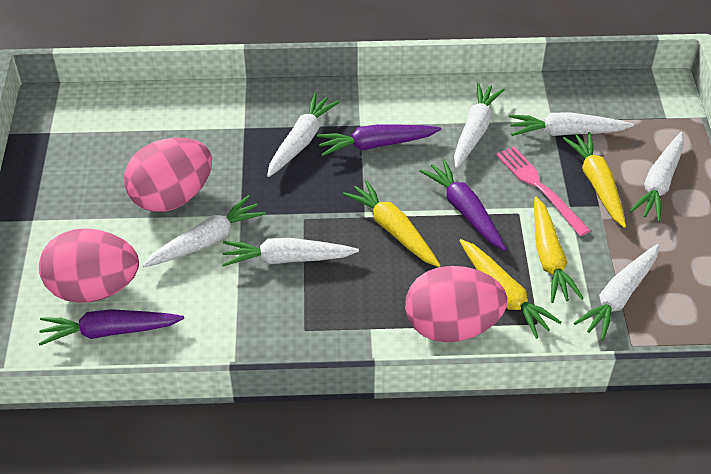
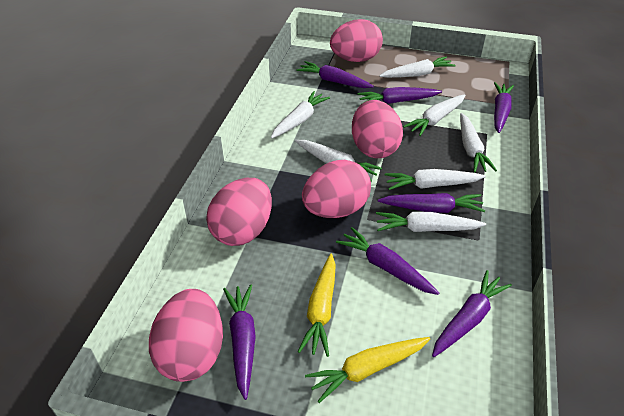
pink egg: [39,228,139,303] [124,138,212,212] [405,266,507,342] = 3 -> [149,289,223,382] [206,178,272,246] [302,160,371,218] [330,19,383,62] [352,100,403,158] = 5
pink fork: [496,146,591,236] = 1 -> none = 0
purple carrot: [39,309,184,345] [317,124,441,156] [420,159,506,251] = 3 -> [223,285,256,400] [296,61,374,88] [336,227,439,295] [357,87,442,104] [378,193,485,213] [432,270,512,357] [494,82,514,133] = 7
yellow carrot: [343,179,440,267] [459,239,561,339] [534,196,584,303] [563,132,626,228] = 4 -> [298,254,336,357] [305,337,430,403] = 2

